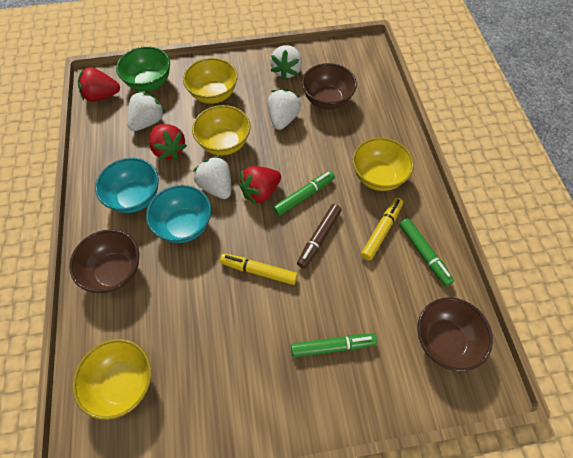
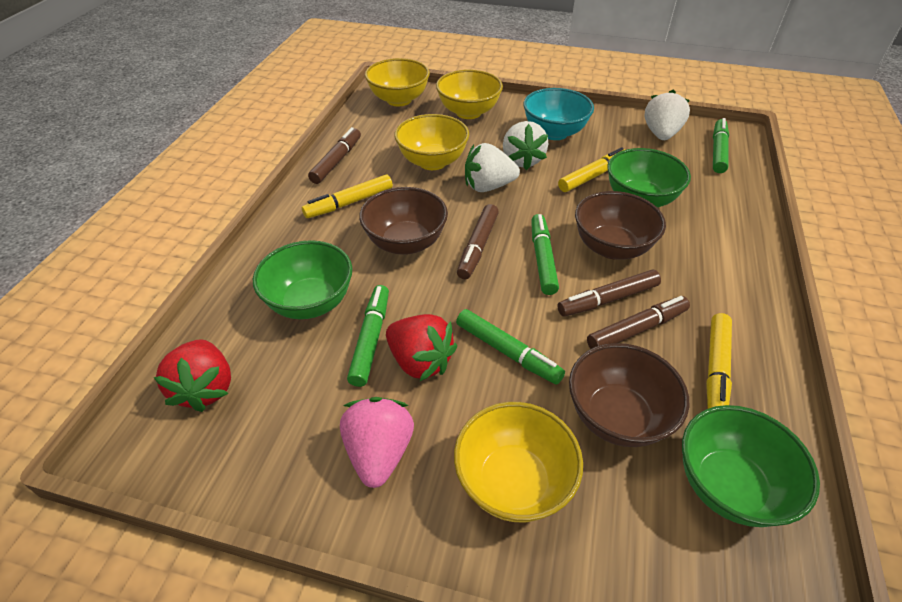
brown marker: [297,204,342,269] = 1 -> [308,127,361,184] [457,204,499,279] [557,269,661,317] [587,296,690,349] = 4
green bowl: [116,46,170,91] = 1 -> [253,240,352,319] [607,148,691,207] [682,405,820,527] = 3
green marker: [273,171,335,216] [291,334,377,357] [399,218,454,286] = 3 -> [347,285,389,387] [456,309,565,385] [531,214,559,295] [713,118,729,173] = 4
pink strawberry: none = 0 -> [340,397,414,488] = 1
red strawberry: [78,67,120,102] [149,124,187,160] [239,166,281,205] = 3 -> [154,340,231,412] [386,314,457,381] = 2
turquoise bowl: [95,158,159,213] [146,185,211,243] = 2 -> [523,88,594,140] = 1
white strawberry: [127,91,165,131] [193,156,231,199] [268,89,301,130] [270,45,302,80] = 4 -> [465,143,520,192] [503,121,548,170] [645,90,690,140] = 3
yellow marker: [220,253,298,285] [361,198,403,261] = 2 -> [302,175,393,218] [558,147,625,192] [706,313,732,409] = 3

